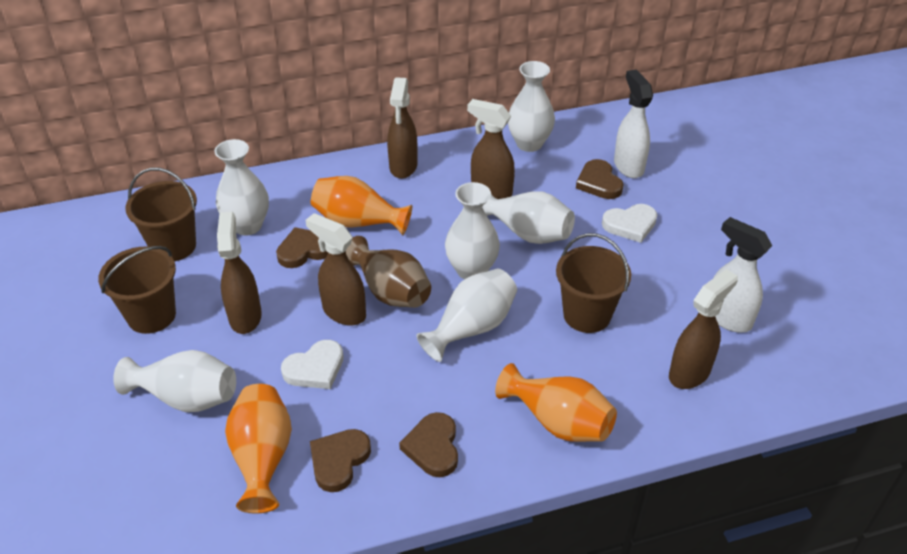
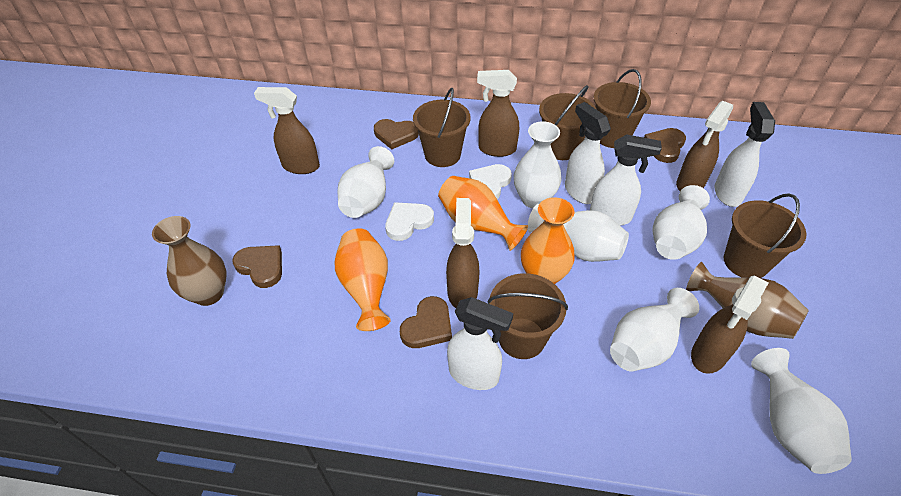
brown bucket: [98,246,176,334] [125,168,197,261] [556,233,631,333] = 3 -> [413,88,471,167] [488,273,568,359] [539,85,597,160] [593,69,651,148] [724,193,806,278] = 5
brown vase: [346,236,431,308] = 1 -> [152,216,226,306] [686,262,809,339] = 2
white spray bottle: [614,69,653,178] [714,217,772,333] = 2 -> [447,297,513,390] [565,102,611,204] [590,134,662,226] [715,102,775,207] = 4

